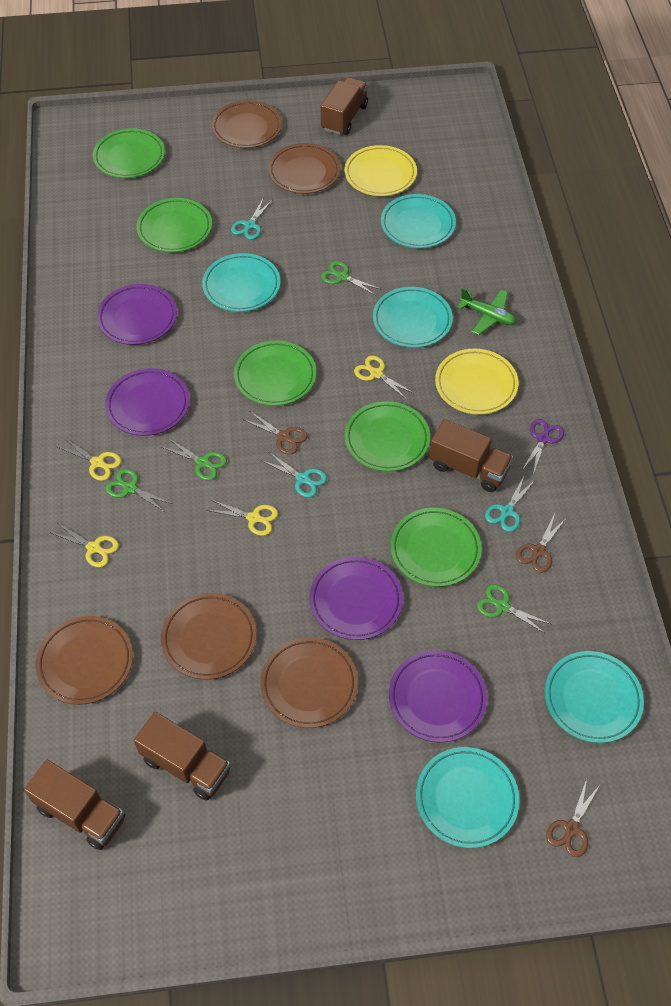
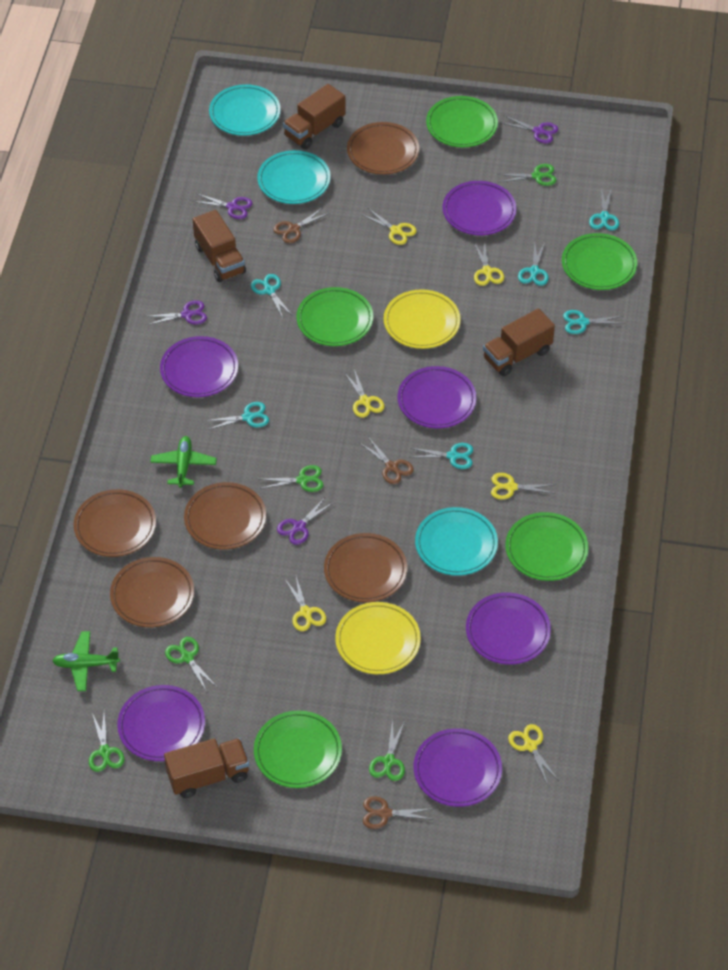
green plane: [457,288,516,335] = 1 -> [52,631,120,691] [150,436,217,488] = 2
green scissors: [106,468,173,513] [162,438,227,481] [321,261,381,296] [477,584,551,634] = 4 -> [89,713,124,772] [165,637,217,692] [259,465,323,492] [369,720,405,781] [497,164,557,186] = 5
purple plate: [97,284,177,345] [105,368,190,436] [309,557,403,640] [389,650,487,743] = 4 -> [117,685,205,761] [160,336,238,397] [397,366,477,428] [414,728,502,807] [442,181,517,235] [466,592,551,665] = 6
purple scissors: [522,419,564,475] = 1 -> [145,300,207,325] [193,193,252,219] [277,496,334,545] [502,116,558,144] = 4
turquoise plate: [202,253,280,312] [373,287,453,348] [381,194,456,248] [416,747,519,848] [545,651,644,743] = 5 -> [209,84,281,136] [257,150,331,204] [415,507,498,576] = 3
turquoise scissors: [231,197,272,240] [261,452,327,498] [485,474,536,532] = 3 -> [205,402,269,430] [251,274,293,318] [409,443,473,469] [518,242,549,286] [563,310,625,334] [589,187,619,231] = 6
yellow scissors: [50,523,119,567] [56,439,121,481] [206,500,278,536] [354,356,415,400] = 4 -> [285,577,326,631] [344,369,384,418] [361,208,417,245] [474,241,504,286] [491,473,556,500] [508,724,559,785] = 6

